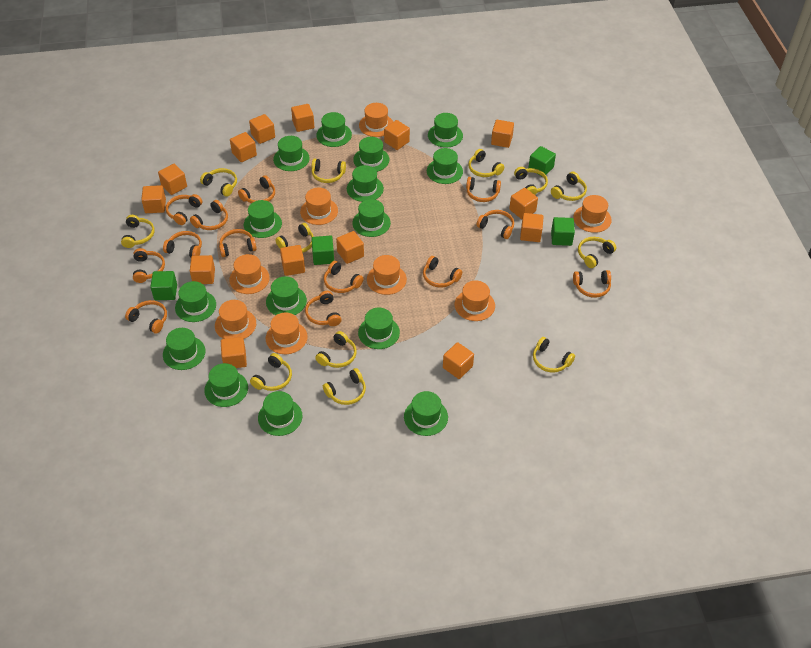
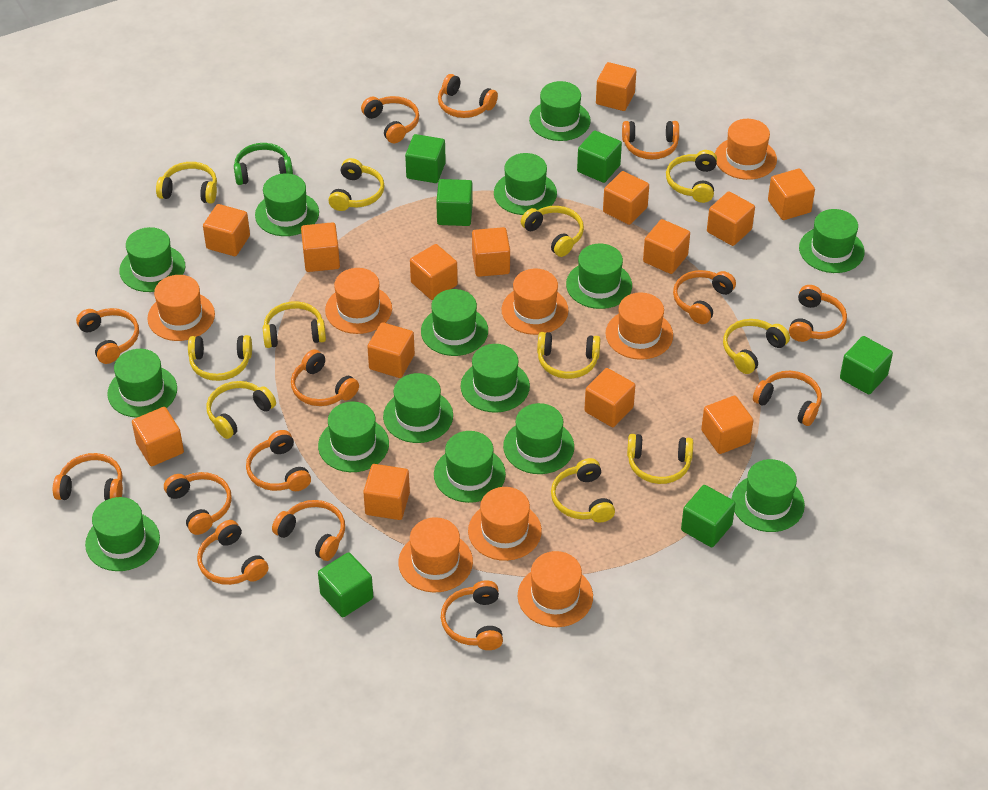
green cube: [150,271,177,300] [311,236,334,265] [528,146,556,176] [551,217,575,246] = 4 -> [318,552,373,617] [405,134,446,183] [436,179,473,226] [577,131,622,183] [681,485,736,547] [840,336,893,395] = 6
green headphones: none = 0 -> [234,143,293,185] = 1
orange headphones: [125,300,167,334] [133,248,165,283] [163,231,202,258] [166,194,202,225] [190,200,228,230] [219,229,257,257] [238,175,275,203] [305,291,341,326] [324,261,363,293] [423,256,462,288] [466,177,501,202] [477,210,514,239] [573,270,611,298] = 13 -> [53,453,123,501] [76,308,139,364] [164,472,232,535] [197,520,268,585] [246,430,311,491] [272,500,345,561] [291,350,359,406] [361,96,419,143] [438,74,498,118] [441,580,503,650] [622,121,679,159] [673,270,736,324] [753,371,822,426] [789,285,847,342] = 14
yellow headphones: [121,215,154,248] [200,168,237,197] [250,353,292,391] [275,223,314,253] [312,158,346,183] [315,331,357,368] [323,368,366,405] [468,149,504,177] [514,167,548,195] [533,337,575,372] [551,172,587,201] [578,237,616,268] = 12 -> [156,162,217,204] [188,335,252,381] [206,381,276,439] [263,301,326,348] [328,158,385,211] [521,206,584,257] [537,332,600,379] [551,458,615,523] [627,434,693,484] [666,150,717,203] [723,319,790,374] = 11

